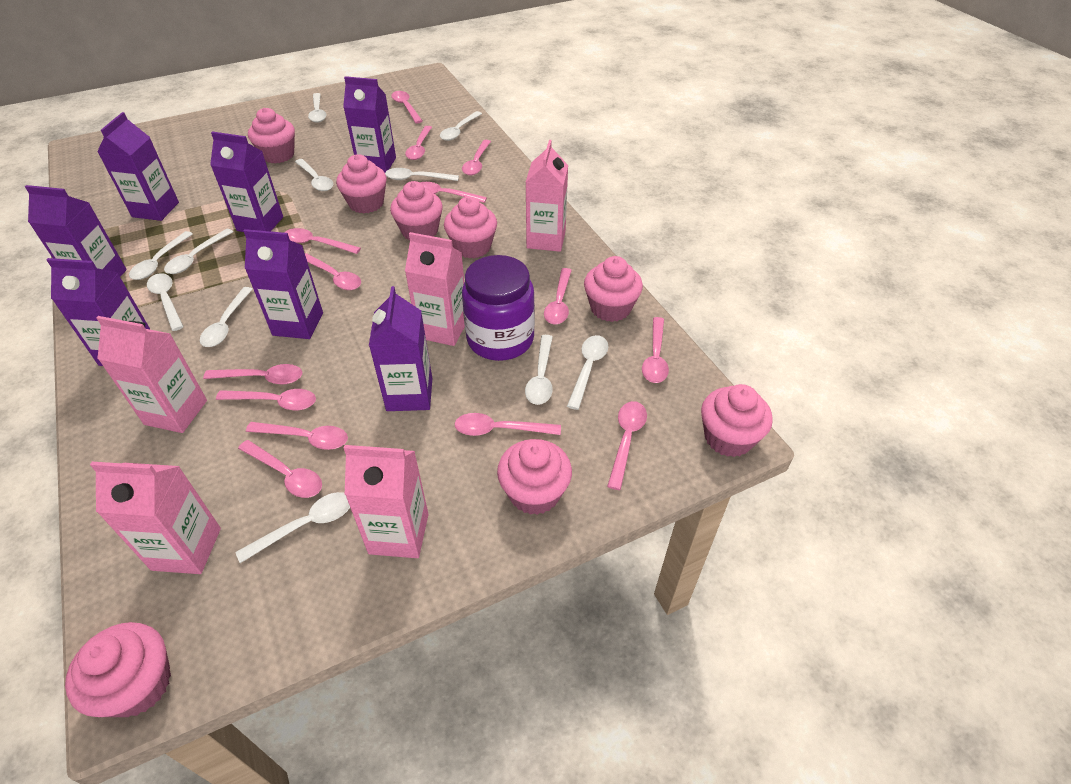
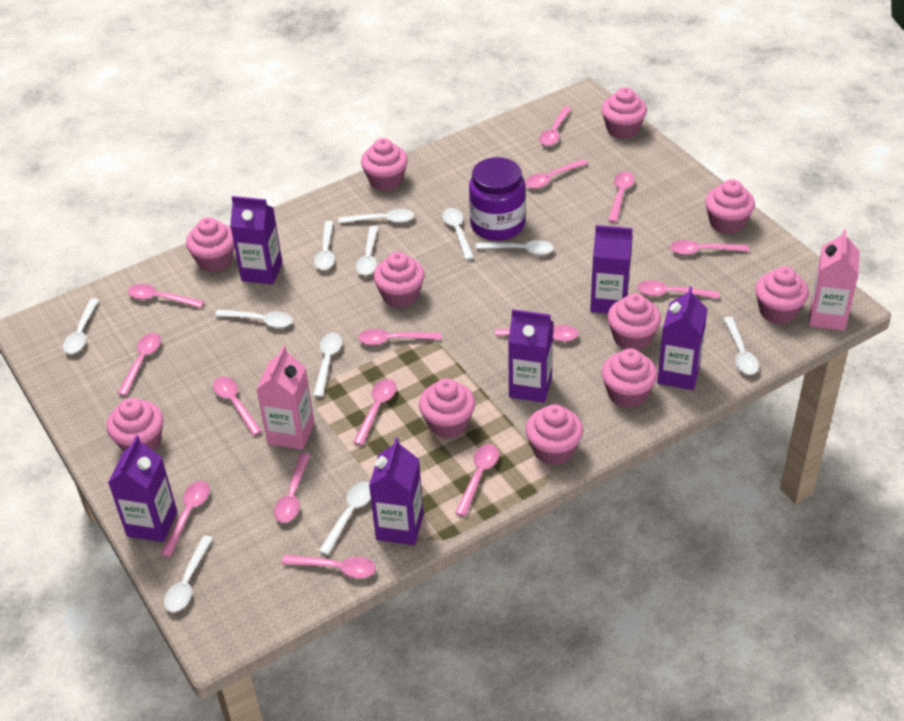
pink carton: [90,462,221,574] [96,316,207,433] [344,445,429,558] [405,232,465,346] [526,140,568,252] = 5 -> [256,345,314,450] [809,229,860,331] = 2
pink cupcake: [65,622,171,717] [248,108,295,163] [336,154,387,213] [390,181,443,240] [444,196,497,258] [497,439,572,515] [584,256,643,322] [701,384,773,457] = 8 -> [107,398,163,452] [186,217,234,272] [361,138,408,191] [373,252,425,308] [419,379,475,438] [525,404,583,465] [601,87,647,139] [601,348,657,408] [607,293,661,350] [705,179,755,234] [755,267,809,324] = 11
pink spoon: [203,364,302,385] [216,389,316,410] [238,440,322,498] [246,422,348,450] [284,228,361,254] [305,253,361,290] [391,91,423,123] [405,126,432,160] [420,182,487,203] [454,413,561,436] [462,140,491,175] [544,268,572,324] [607,401,647,490] [642,317,669,383] = 14 -> [117,333,161,396] [128,284,204,308] [160,481,210,557] [213,377,262,436] [274,453,310,523] [282,555,376,578] [353,379,397,446] [358,329,441,345] [455,444,499,516] [495,325,579,342] [525,159,588,189] [539,106,571,146] [608,172,634,223] [637,280,719,299] [670,240,749,255] = 15
purple carton: [25,185,127,277] [47,258,151,366] [97,112,179,221] [210,131,283,232] [244,229,323,339] [343,76,396,172] [369,286,432,411] = 7 -> [108,436,177,542] [230,196,282,285] [369,438,423,545] [508,309,554,403] [590,225,633,314] [657,286,708,390] = 6

